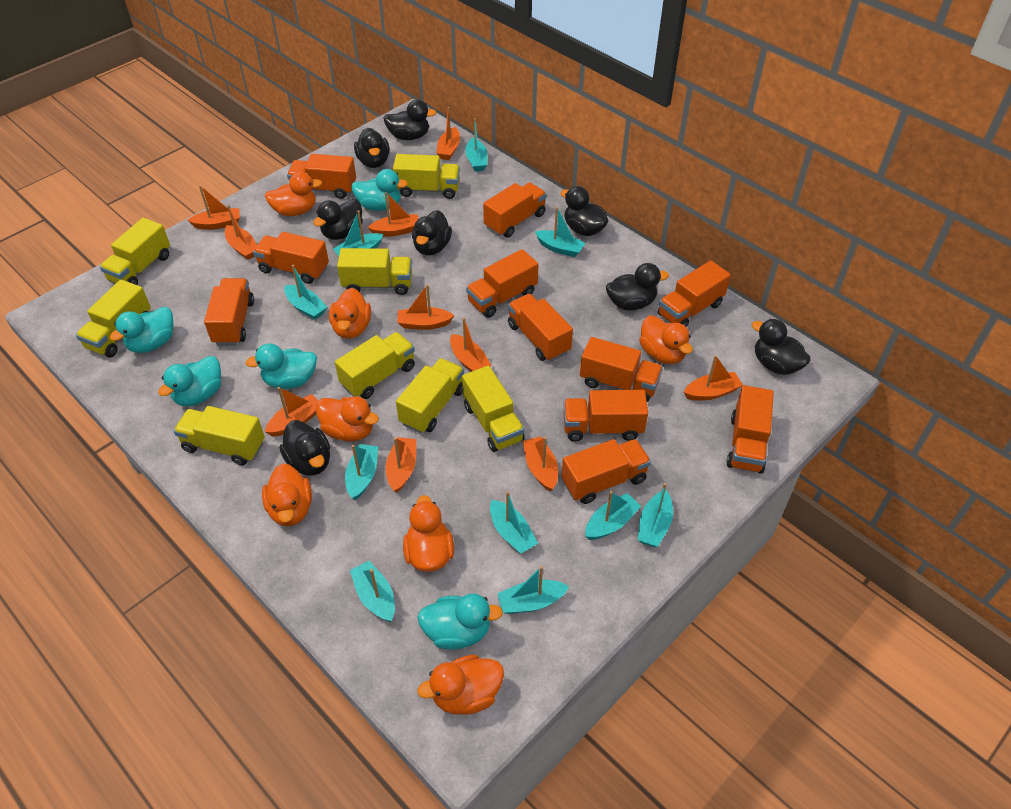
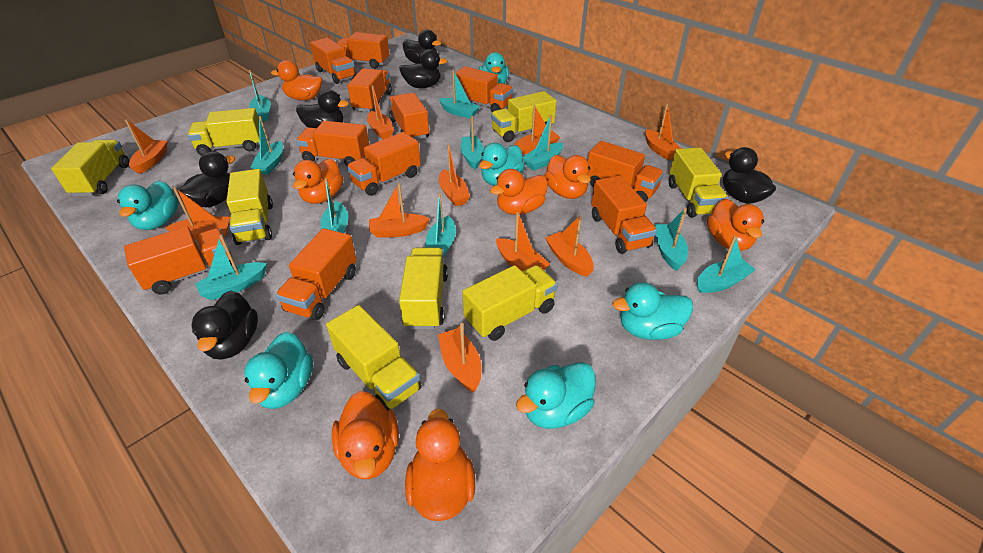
black duck: [279,420,330,476] [313,199,363,240] [354,128,390,168] [383,100,436,140] [412,210,452,255] [561,186,609,236] [606,263,669,311] [752,319,811,375] = 8 -> [177,151,235,208] [191,291,258,360] [296,90,349,128] [399,49,447,88] [402,29,441,64] [723,147,776,204] = 6
turquoise duck: [110,307,173,353] [158,356,221,406] [245,343,317,389] [351,169,408,211] [417,593,503,650] = 5 -> [117,180,179,230] [244,332,313,409] [479,52,509,84] [479,143,525,186] [516,362,596,429] [613,282,693,340] = 6

